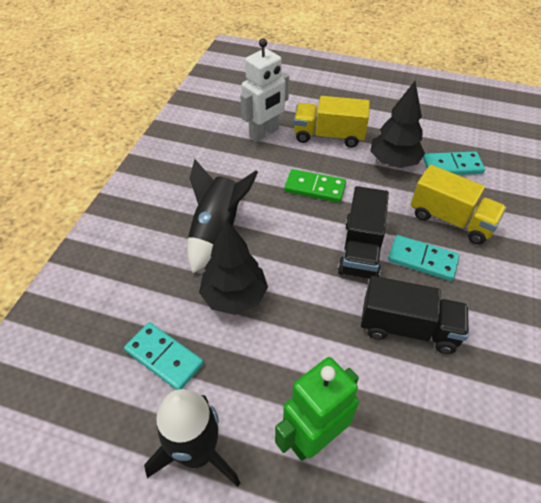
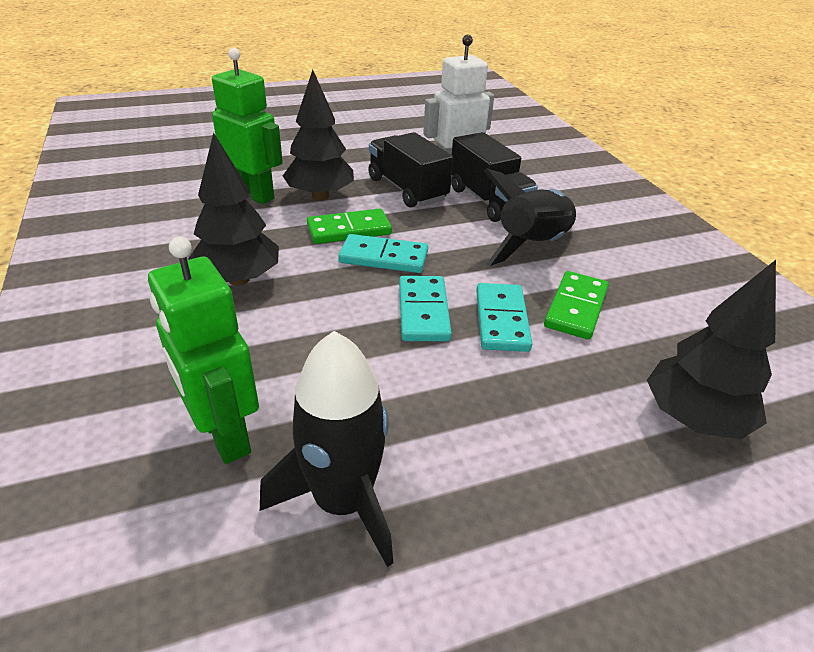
black tree: [199,219,268,315] [370,81,425,168] = 2 -> [188,132,279,286] [283,70,354,200] [647,260,776,439] = 3
green domino: [284,169,346,203] = 1 -> [307,209,392,244] [544,271,609,340] = 2
green robot: [275,357,359,461] = 1 -> [148,236,259,464] [212,48,283,204] = 2
yellow truck: [294,96,370,148] [411,165,507,245] = 2 -> none = 0

